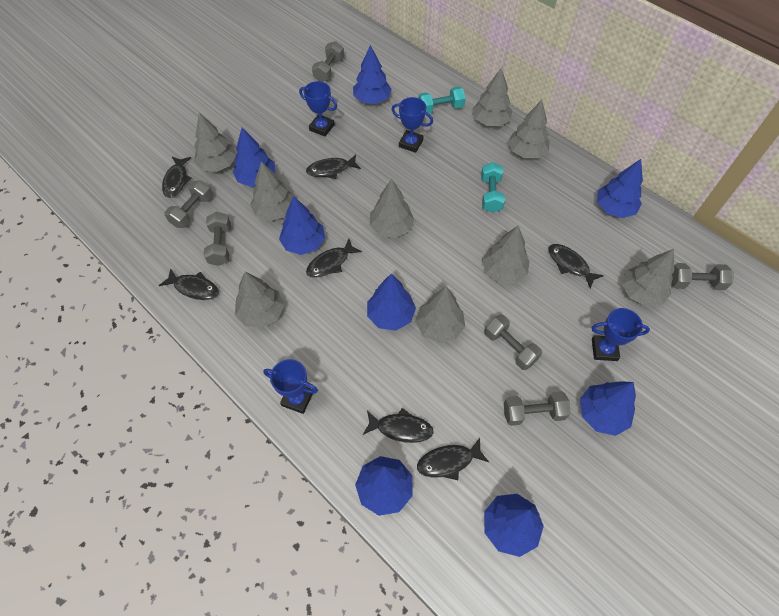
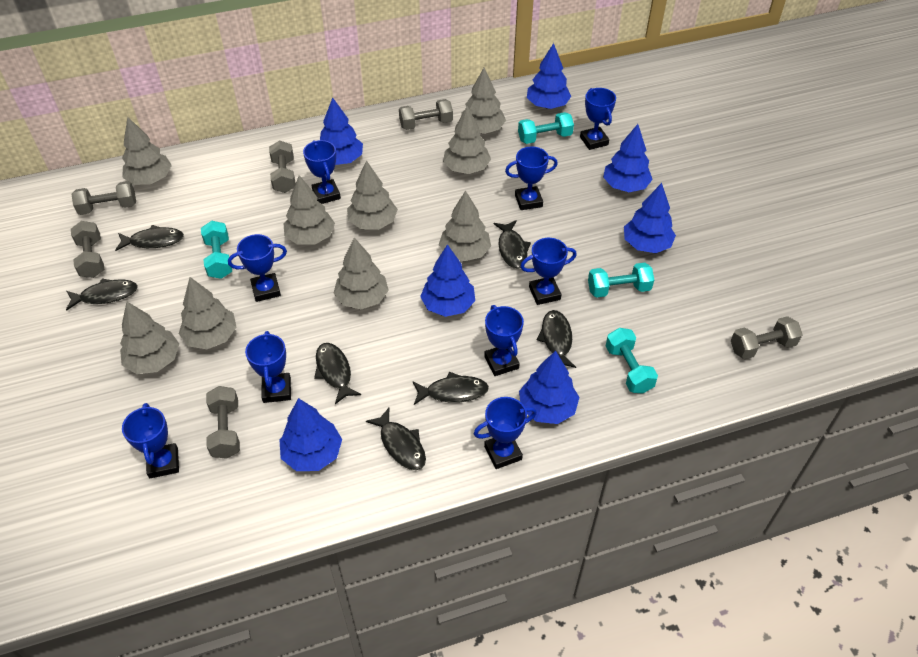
blue tree: [233,128,275,187] [279,196,325,255] [353,45,392,104] [355,456,412,516] [367,274,416,331] [484,494,544,557] [580,381,636,436] [597,159,643,218] = 8 -> [279,398,342,471] [320,98,363,165] [420,244,475,317] [519,351,579,424] [527,43,571,109] [603,124,653,192] [624,183,676,253] = 7
blue trophy: [263,359,318,414] [299,81,338,137] [391,97,433,153] [591,308,650,361] = 4 -> [122,403,179,478] [228,234,287,302] [245,331,291,403] [303,140,341,204] [474,397,537,469] [484,305,524,376] [505,146,558,210] [520,238,577,305] [580,88,616,150] = 9
turquoise dumbbell: [418,87,465,114] [481,162,505,213] = 2 -> [201,221,232,279] [518,112,574,144] [588,263,654,298] [606,328,658,394] = 4

